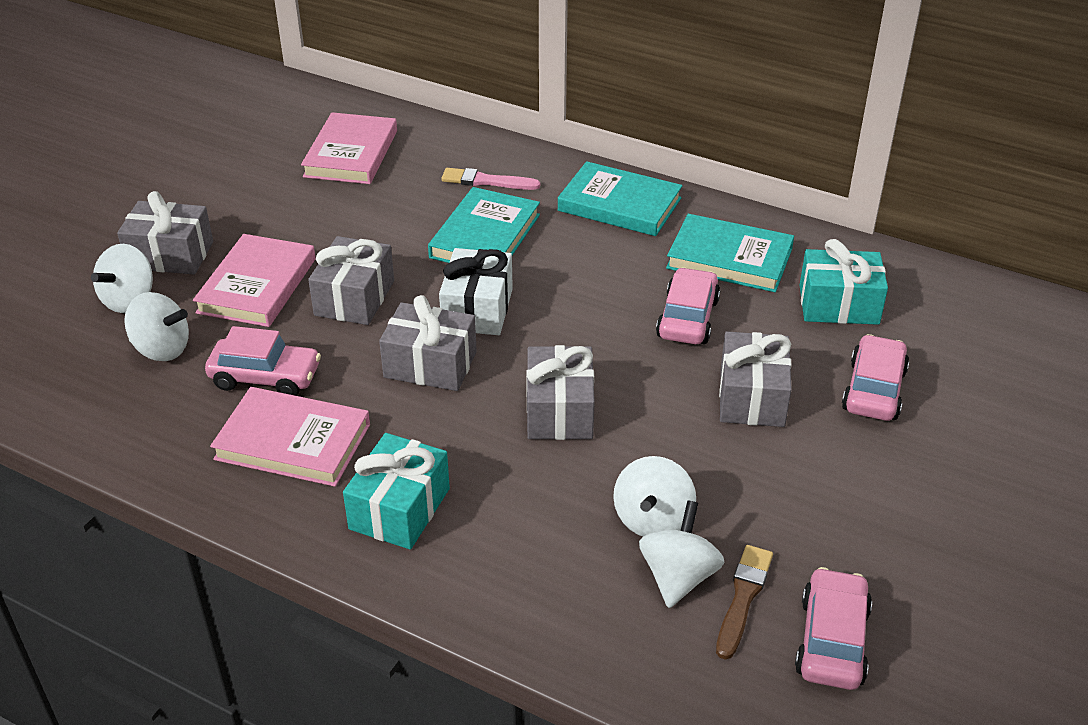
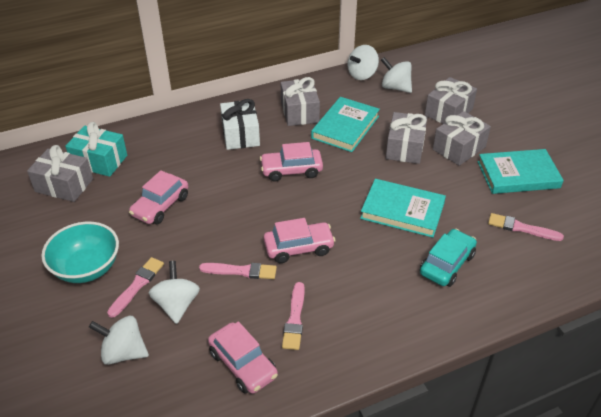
brown brush: [716,545,773,660] = 1 -> none = 0
pink book: [193,234,316,327] [210,387,370,487] [301,112,397,184] = 3 -> none = 0
pink brush: [441,168,540,190] = 1 -> [107,257,164,318] [199,263,277,279] [282,282,305,350] [488,213,564,241] = 4
turquoise bowl: none = 0 -> [41,222,119,283] = 1
turquoise car: none = 0 -> [420,229,477,287] = 1
turquoise gift: [343,433,450,549] [799,239,888,325] = 2 -> [65,122,127,177] = 1

